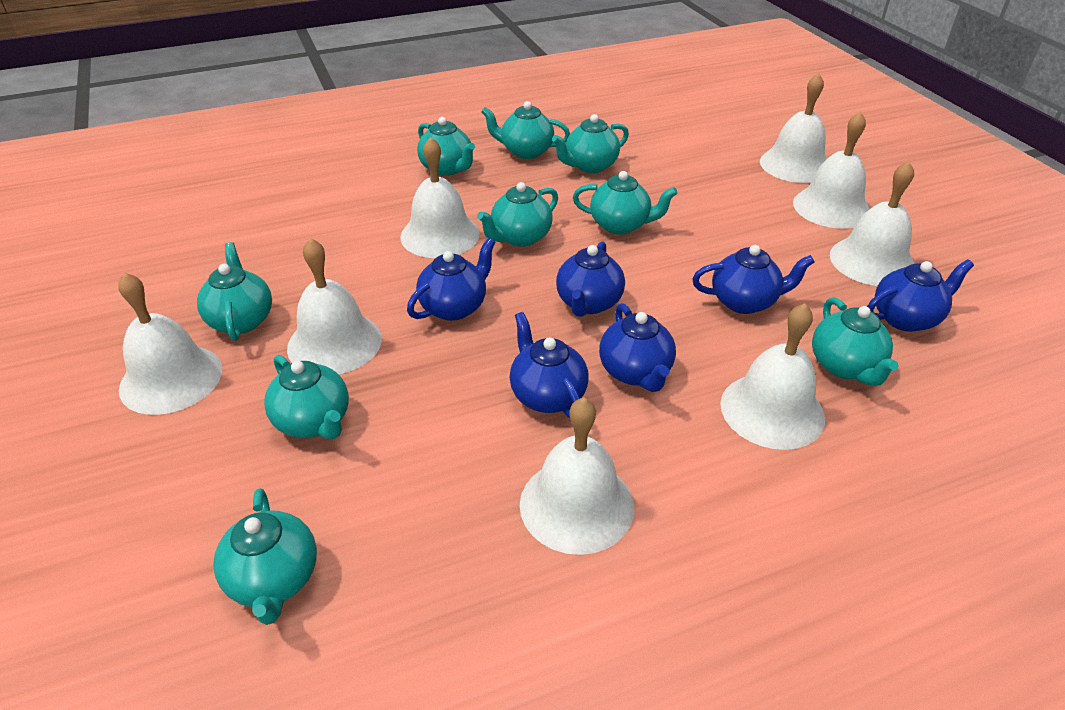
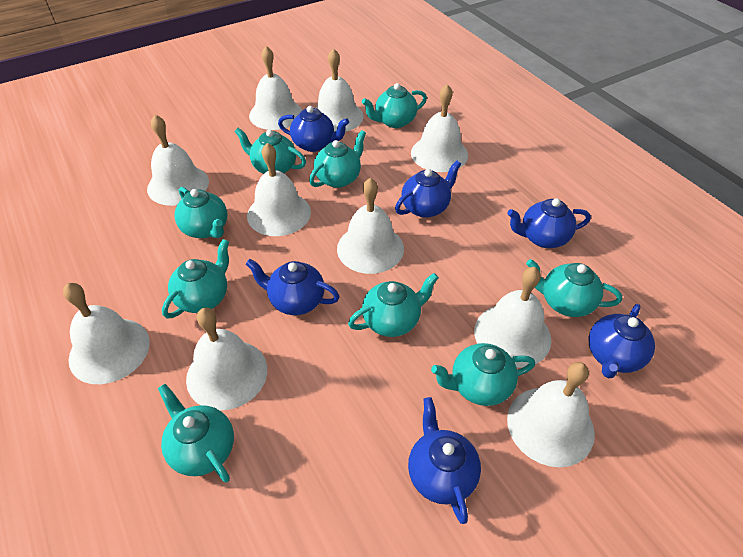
white bell: [118,272,222,415] [287,238,382,374] [400,137,480,258] [520,397,634,555] [720,303,825,450] [760,73,827,183] [793,112,870,229] [830,161,915,286] = 8 -> [63,283,150,384] [147,115,209,206] [186,307,267,411] [247,143,311,236] [249,46,302,130] [316,48,364,132] [337,178,404,274] [411,84,468,172] [474,267,551,368] [507,362,595,467] = 10

